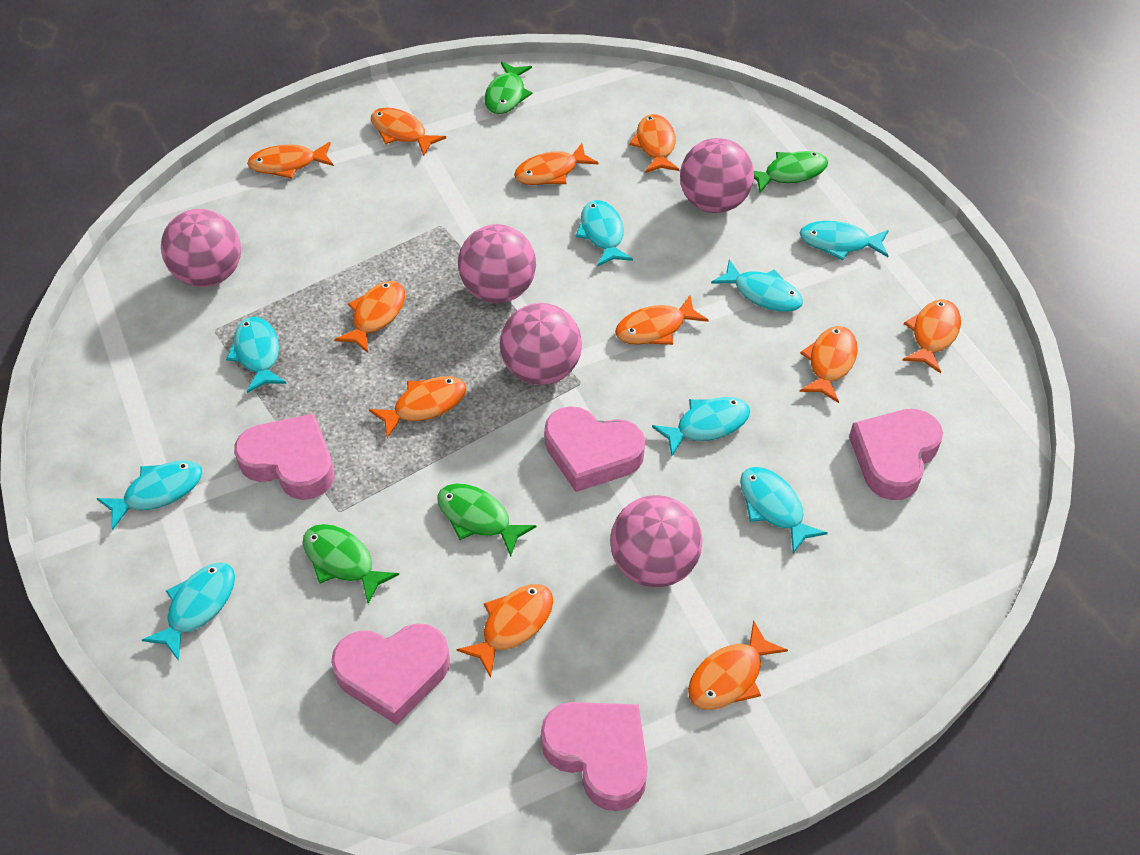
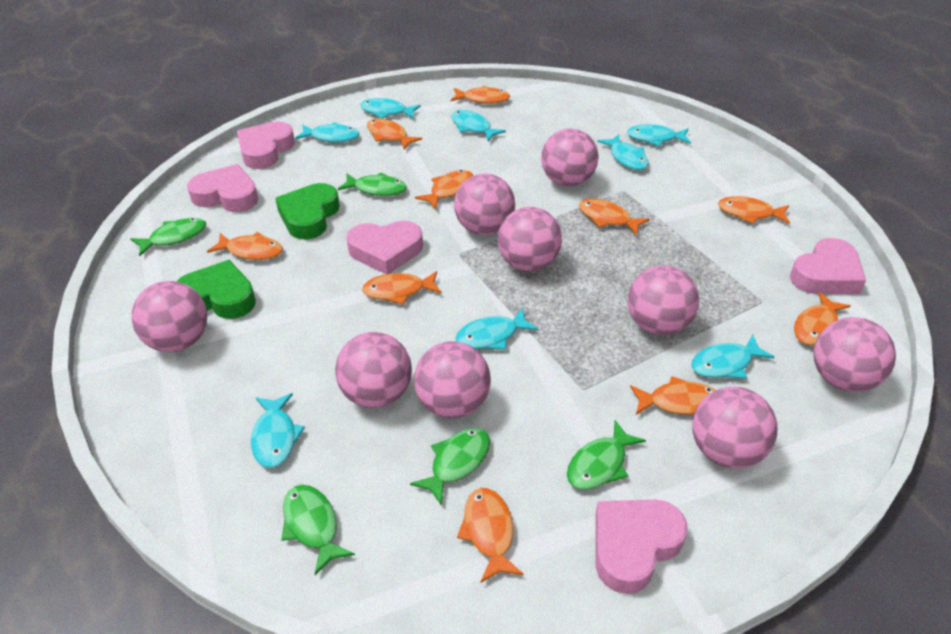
green fish: [303,524,399,604] [437,484,537,557] [484,61,532,114] [754,151,828,193] = 4 -> [130,218,206,256] [282,485,355,575] [338,172,407,196] [410,428,490,506] [567,420,646,490] = 5
green heart: none = 0 -> [176,260,256,319] [275,183,340,239] = 2
orange fish: [247,142,334,179] [334,281,405,353] [369,376,467,438] [371,107,446,156] [457,584,553,677] [514,143,599,185] [615,295,709,345] [629,114,680,173] [688,621,788,710] [800,326,858,403] [902,299,961,373] = 11 -> [207,232,283,260] [362,271,442,305] [367,118,422,150] [415,170,473,209] [451,86,510,104] [457,488,524,583] [579,199,650,236] [630,376,715,415] [718,196,790,224] [794,292,850,345] = 10
pink ball: [161,209,241,287] [458,224,536,303] [500,303,582,385] [610,495,702,588] [680,138,754,213] = 5 -> [131,281,208,352] [335,332,412,408] [414,341,491,419] [454,174,515,235] [498,207,562,271] [541,128,599,187] [628,266,699,335] [692,387,777,469] [814,317,896,392] = 9

